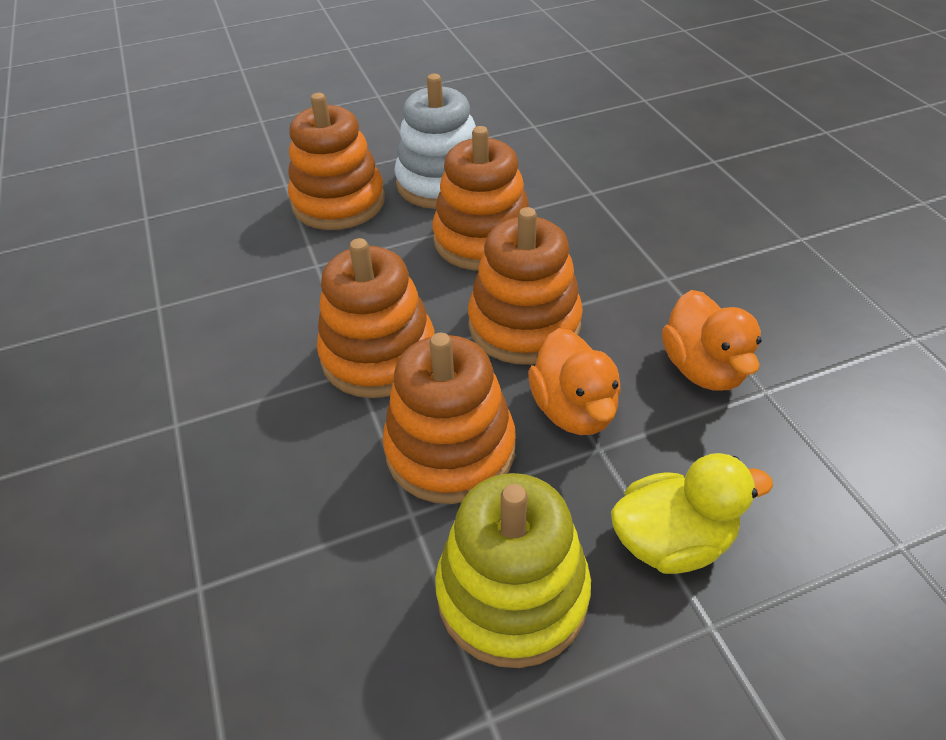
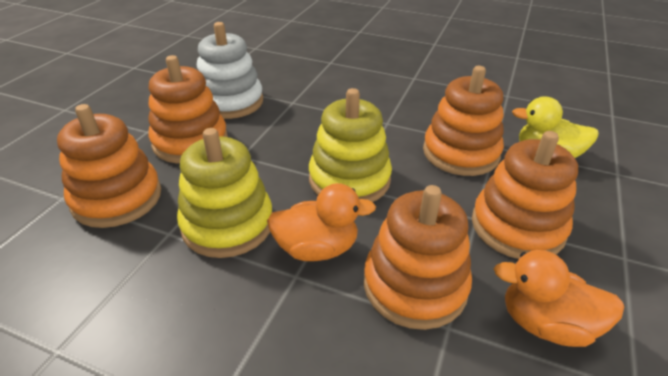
yellow stacking toy: [435,473,591,668] = 1 -> [177,128,272,258] [309,88,392,202] = 2

